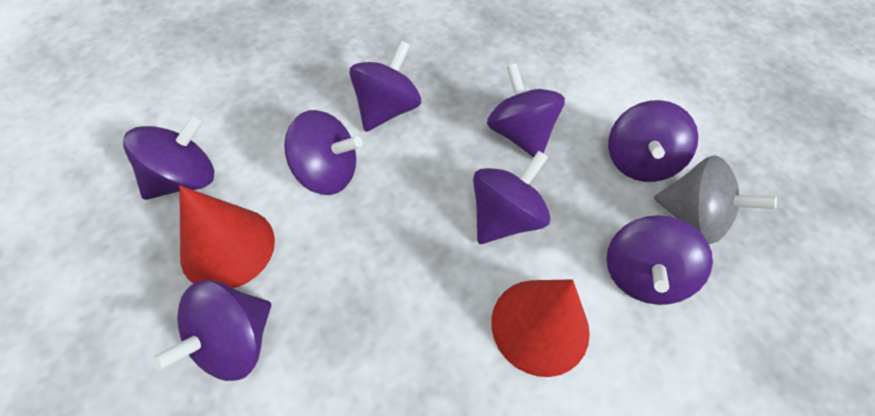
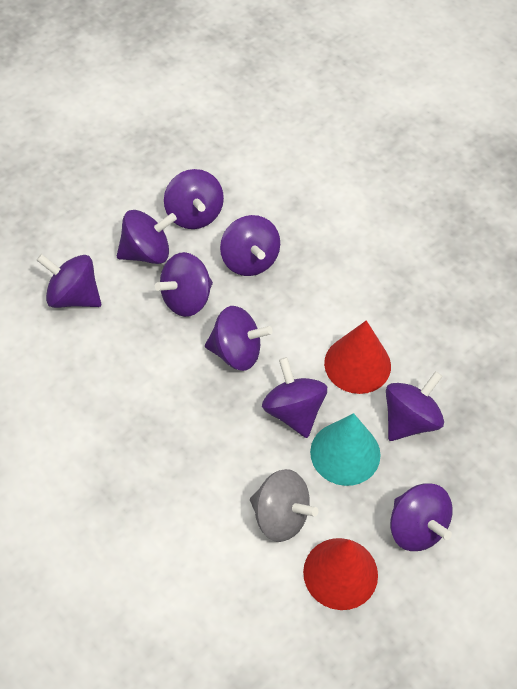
purple spinning top: [123,113,214,200] [151,280,271,381] [284,110,363,195] [349,41,421,132] [473,151,551,244] [487,63,565,157] [607,215,713,305] [608,100,698,182] = 8 -> [37,254,101,308] [117,210,177,264] [155,252,213,317] [164,169,224,229] [205,306,273,371] [220,215,280,276] [262,357,327,438] [386,371,444,441] [390,483,453,551] = 9
turquoise cone: none = 0 -> [310,413,381,486] = 1

